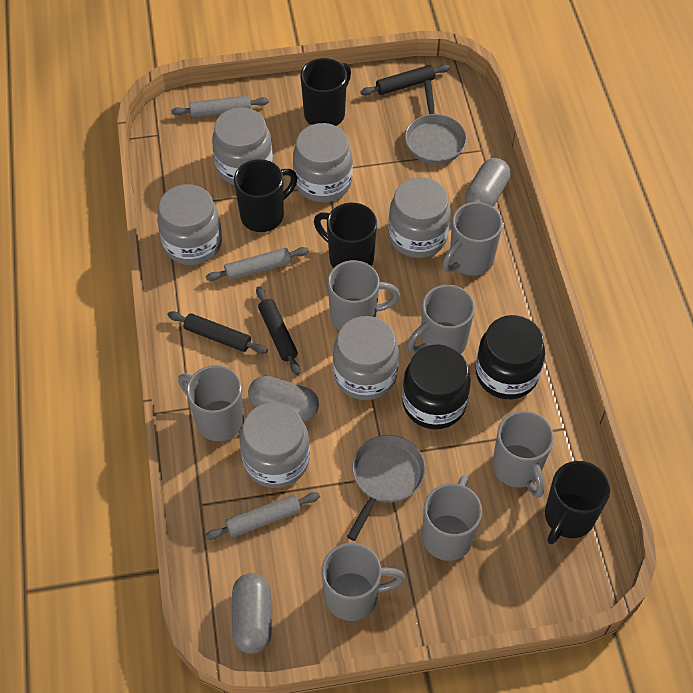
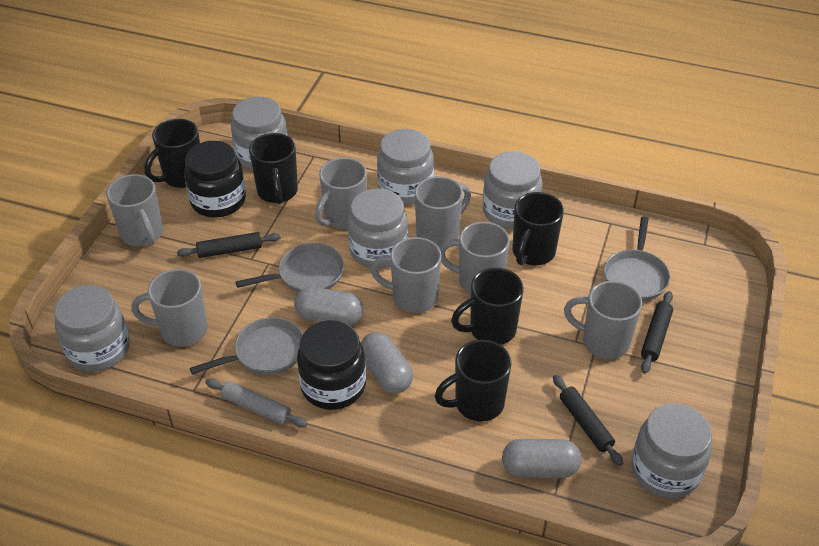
black mug: [234,159,297,232] [300,58,351,126] [314,203,377,268] [545,461,610,544] = 4 -> [145,119,200,188] [249,133,298,204] [435,340,512,421] [451,268,524,345] [512,192,564,265] = 5
grey pan: [347,435,426,541] [405,80,467,164] = 2 -> [190,317,303,375] [236,243,344,292] [604,217,670,301] = 3
grey rolling pin: [171,95,269,118] [205,492,320,540] [206,247,309,281] = 3 -> [205,379,307,427] = 1

